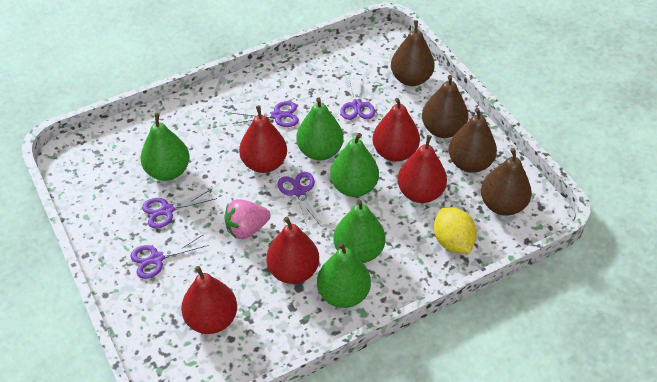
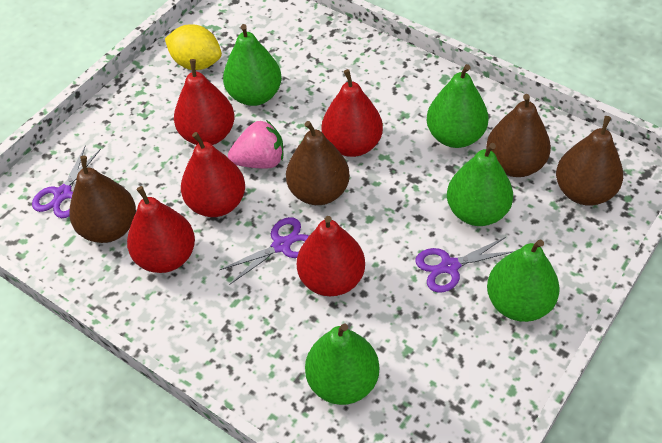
purple scissors: [130,234,209,279] [142,189,217,229] [232,101,299,127] [278,172,322,227] [340,76,375,120] = 5 -> [32,147,101,218] [220,217,309,284] [415,237,514,293] = 3

